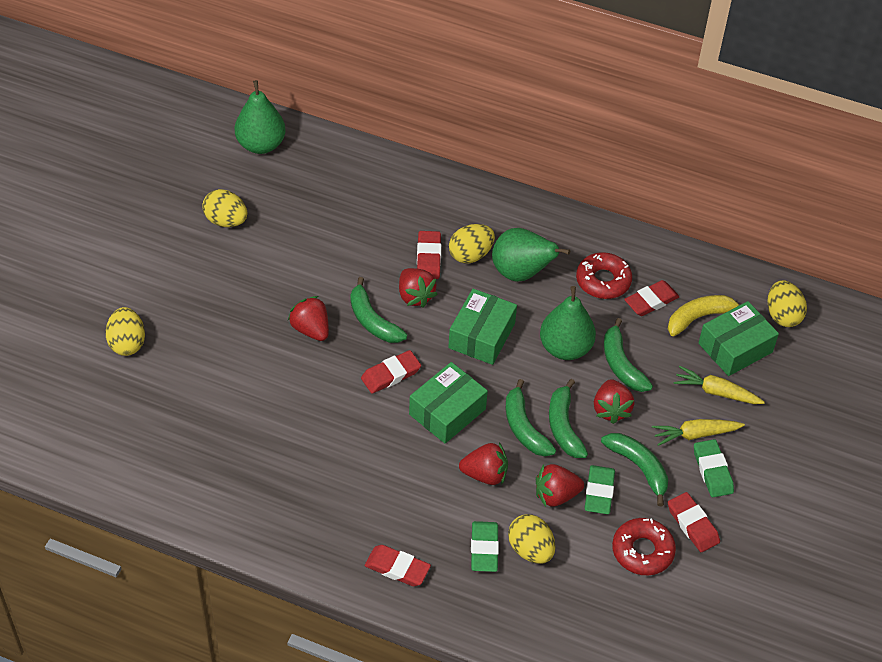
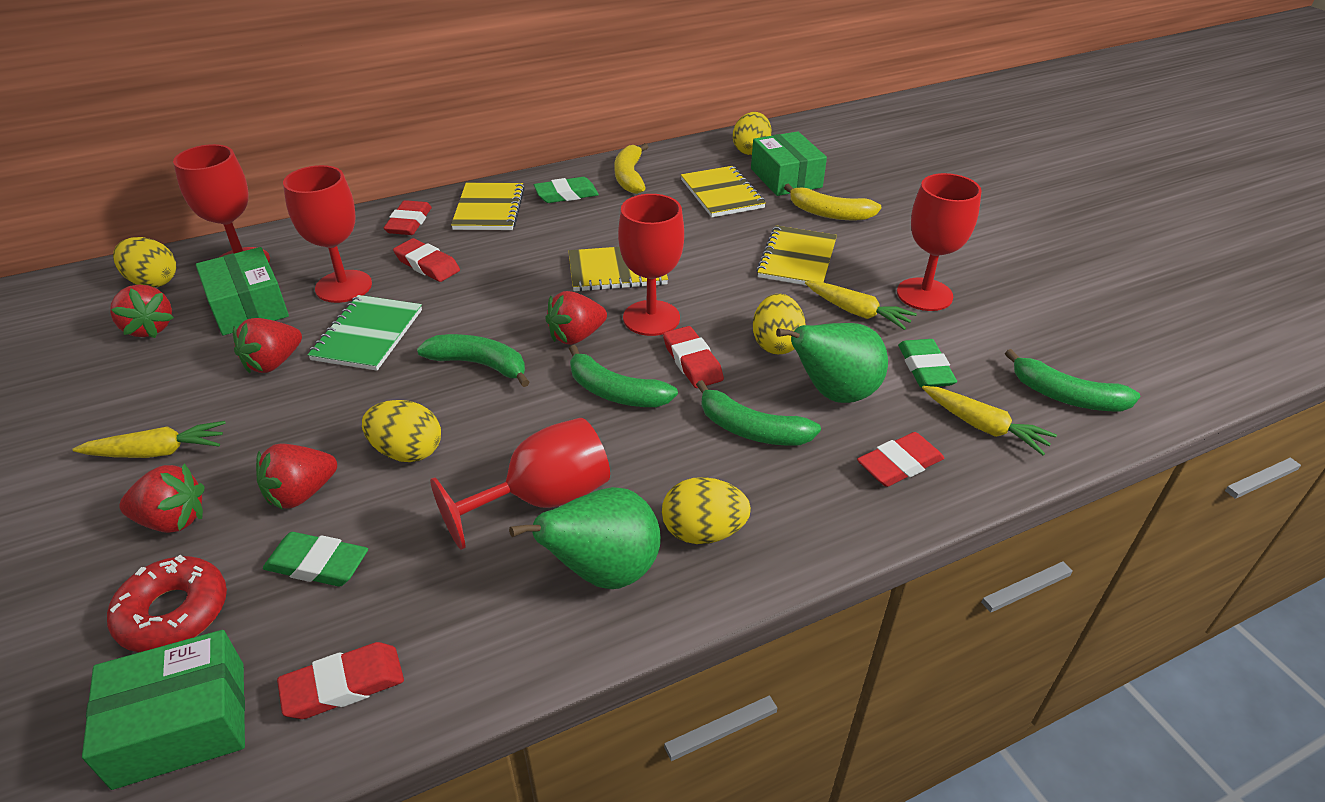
green banana: [350,277,407,343] [506,379,556,456] [549,379,588,458] [601,433,668,506] [604,318,653,392] = 5 -> [417,334,530,387] [569,345,678,407] [696,380,821,446] [1005,349,1140,411] = 4
green notebook: none = 0 -> [307,295,422,371] = 1
green pear: [234,80,286,154] [492,228,570,282] [540,286,596,360] = 3 -> [509,487,661,589] [776,323,888,403] = 2
red donut: [576,252,632,299] [612,518,676,575] = 2 -> [107,555,227,652] = 1
red goblet: none = 0 -> [173,144,270,263] [283,165,372,303] [430,418,610,550] [618,194,684,336] [897,173,982,311] = 5
yellow banana: [668,295,741,336] = 1 -> [614,143,648,194] [784,184,881,220] = 2
yellow carrot: [652,419,745,446] [674,366,765,404] = 2 -> [72,421,226,458] [805,281,917,330] [922,386,1057,456] = 3
yellow notebook: none = 0 -> [451,183,525,230] [568,247,668,292] [681,166,766,217] [756,225,837,285] = 4

